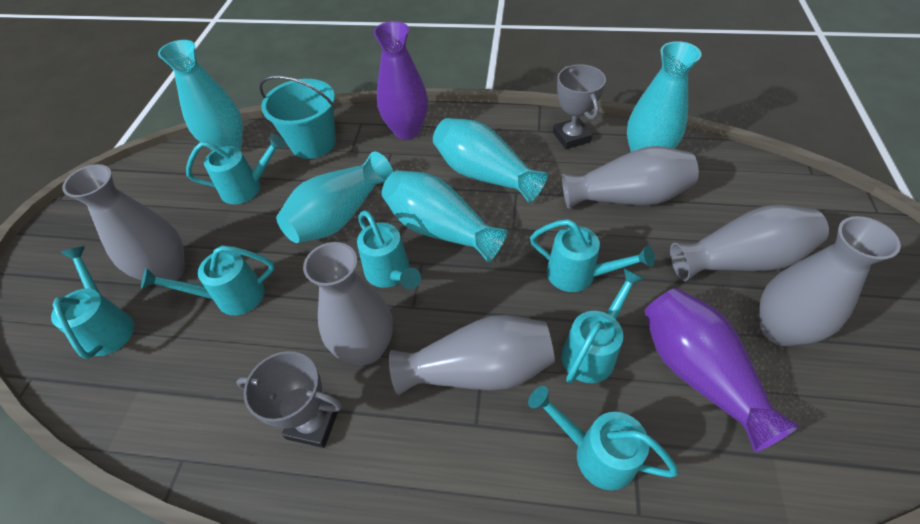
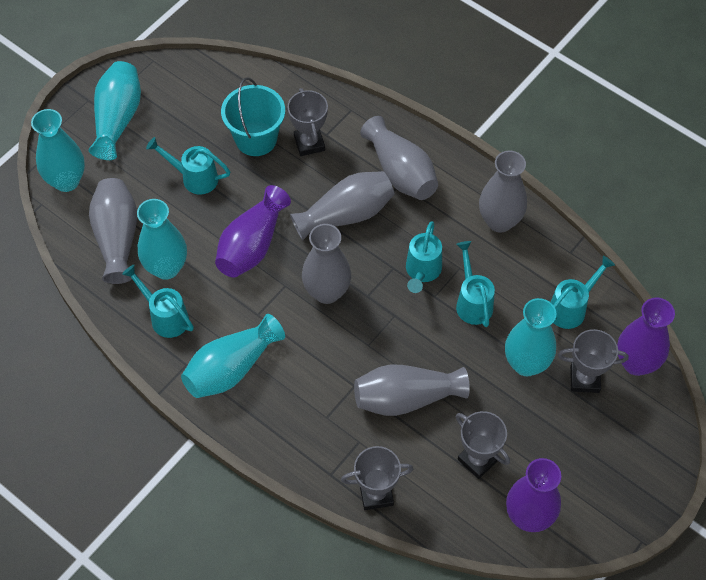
grey trophy: [236,351,343,448] [553,64,606,149] = 2 -> [288,88,328,156] [341,446,413,510] [456,411,510,479] [558,329,628,393] = 4
purple vase: [373,21,428,140] [644,288,799,452] = 2 -> [215,185,291,278] [506,458,561,532] [617,298,675,376] = 3
turquoise watering can: [51,246,134,359] [141,245,275,315] [186,134,286,204] [357,210,421,289] [528,386,679,490] [530,219,655,292] [561,268,645,384] = 7 -> [122,265,194,338] [146,137,230,194] [406,221,442,293] [456,241,495,327] [551,256,615,329] = 5

